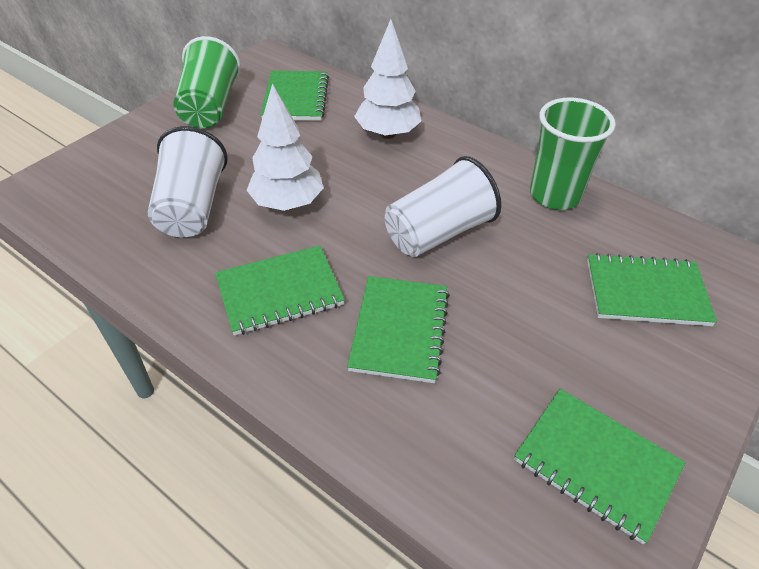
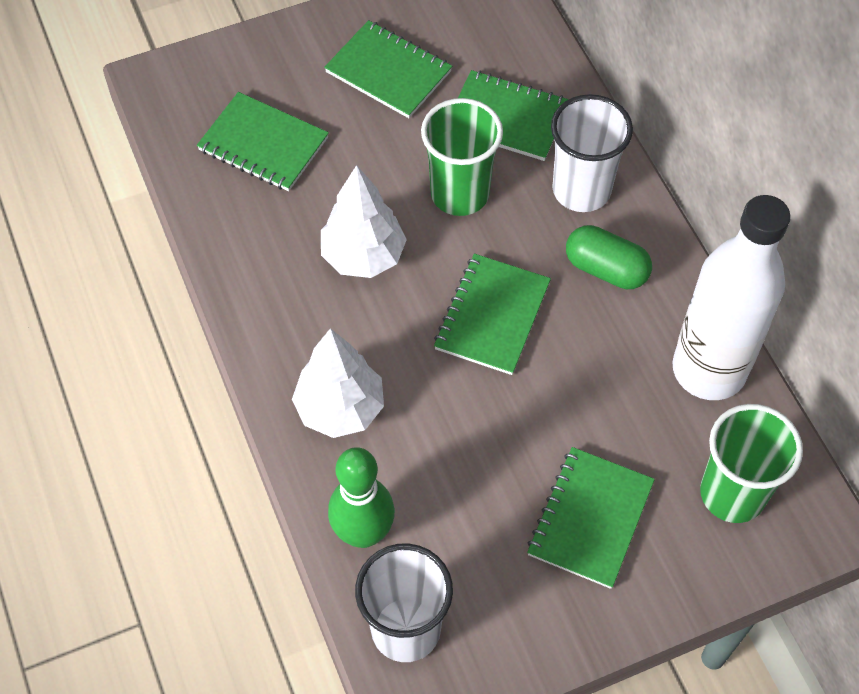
green bowling pin: none = 0 -> [328,447,395,548] = 1
green capsule: none = 0 -> [566,225,652,289] = 1
white bottle: none = 0 -> [672,195,791,400] = 1

